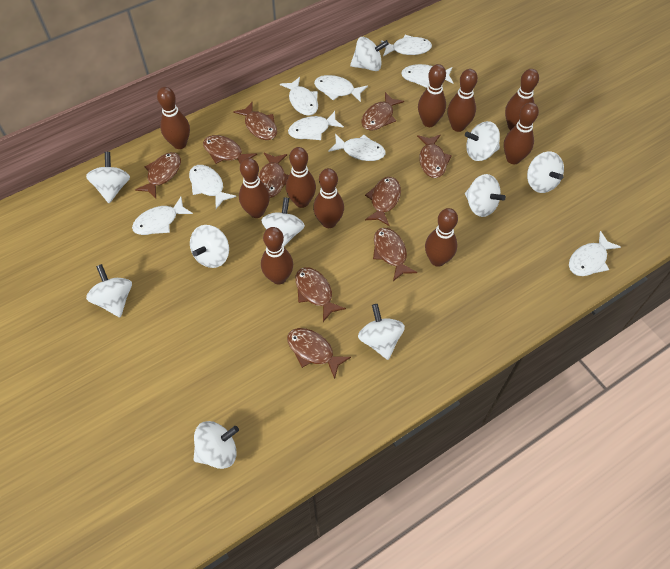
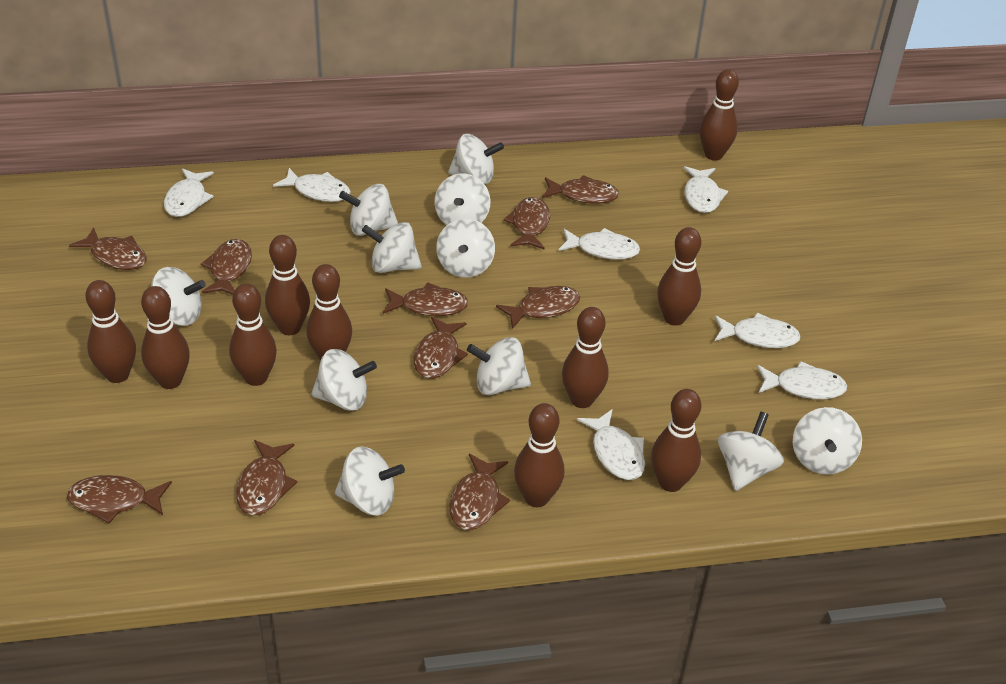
white fish: [132,197,193,235] [189,165,236,209] [280,77,318,116] [288,111,344,140] [314,75,368,102] [328,134,386,161] [381,35,432,56] [401,64,453,88] [569,231,621,276] = 9 -> [164,168,214,217] [273,168,351,202] [558,228,640,260] [577,409,645,480] [684,166,728,213] [715,313,801,348] [757,361,847,399] = 7
white spinning top: [86,152,130,203] [86,264,132,317] [190,225,229,268] [193,421,239,469] [261,197,305,246] [350,37,389,71] [358,304,405,360] [465,121,500,161] [465,174,506,217] [527,151,564,193] = 10 -> [151,267,206,326] [311,349,377,411] [335,447,405,516] [339,184,398,236] [362,222,422,273] [435,173,490,225] [436,219,495,278] [448,134,504,184] [467,337,531,395] [718,412,784,491] [793,407,862,475] = 11

